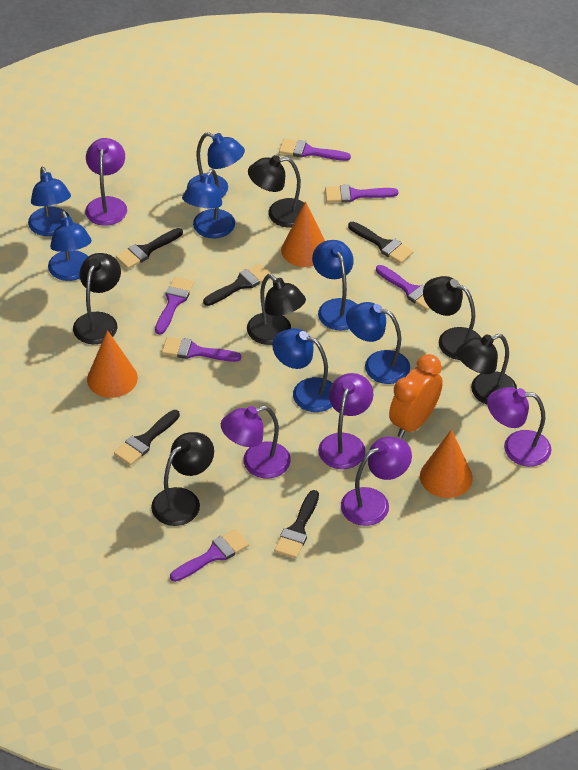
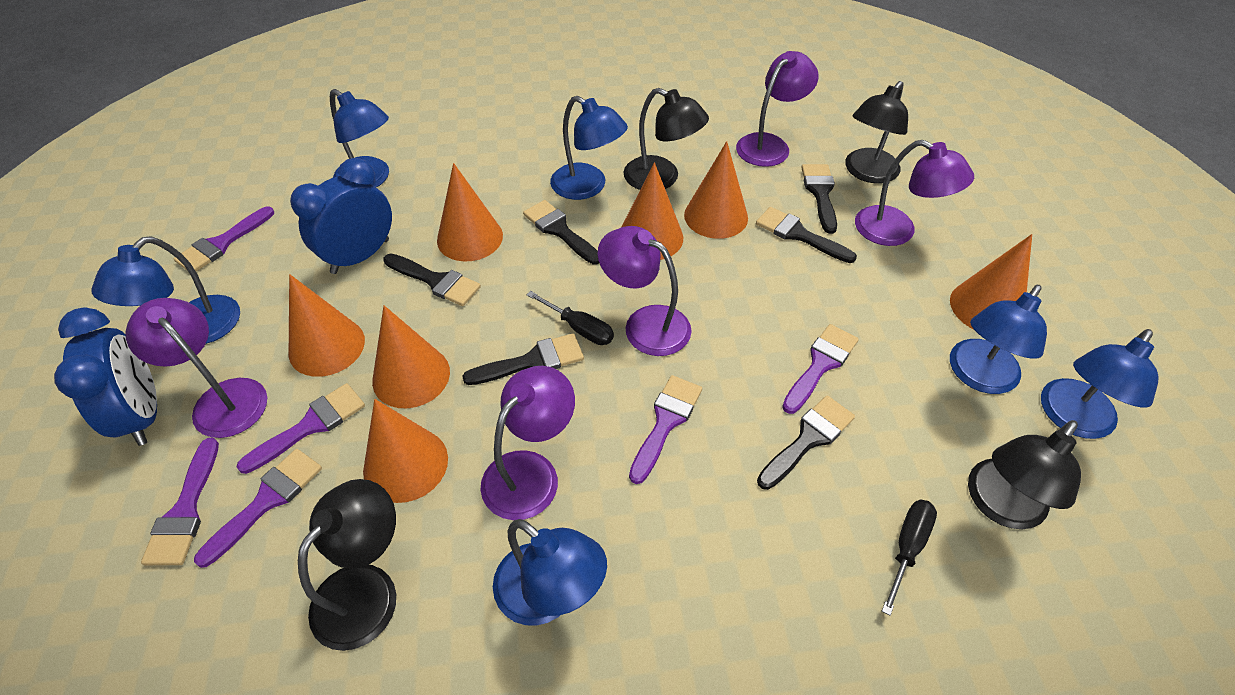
black brush: [114,410,180,465] [116,228,183,269] [203,263,271,306] [274,490,319,559] [348,222,414,263] = 5 -> [383,254,481,306] [462,333,584,385] [523,200,599,265] [756,207,857,263] [757,395,855,490] [801,164,837,234] = 6
black lamp: [73,253,121,344] [151,432,214,526] [247,274,306,345] [248,155,304,228] [423,276,481,360] [457,334,517,404] = 6 -> [298,479,396,651] [623,88,709,190] [845,81,908,184] [968,420,1081,529] = 4
black screwdriver: none = 0 -> [527,291,614,345] [882,500,937,616] = 2
blue clock: none = 0 -> [54,307,157,446] [290,158,392,274] = 2
blue lamp: [28,167,71,236] [48,211,92,281] [182,169,235,238] [187,132,245,198] [272,328,332,412] [312,240,357,330] [346,302,410,384] = 7 -> [92,236,240,344] [330,89,389,187] [493,519,607,626] [550,96,628,200] [950,285,1047,394] [1041,329,1159,439] = 6
orange clock: [389,354,443,438] = 1 -> none = 0
orange cone: [87,330,138,398] [281,201,325,267] [420,429,473,498] = 3 -> [289,274,365,377] [363,399,448,503] [372,305,450,408] [437,163,503,262] [622,162,683,260] [684,141,748,239] [950,234,1032,329] = 7

